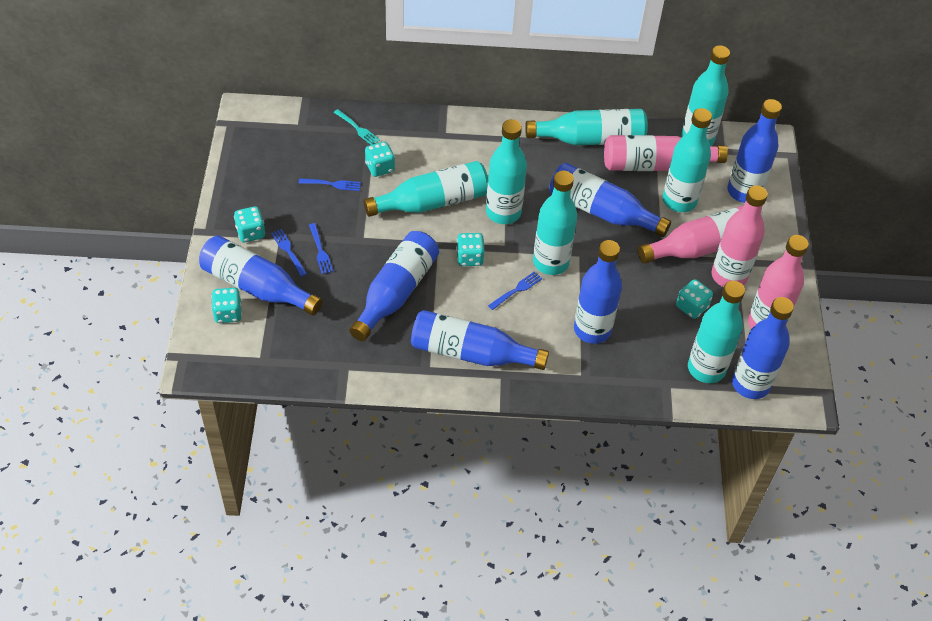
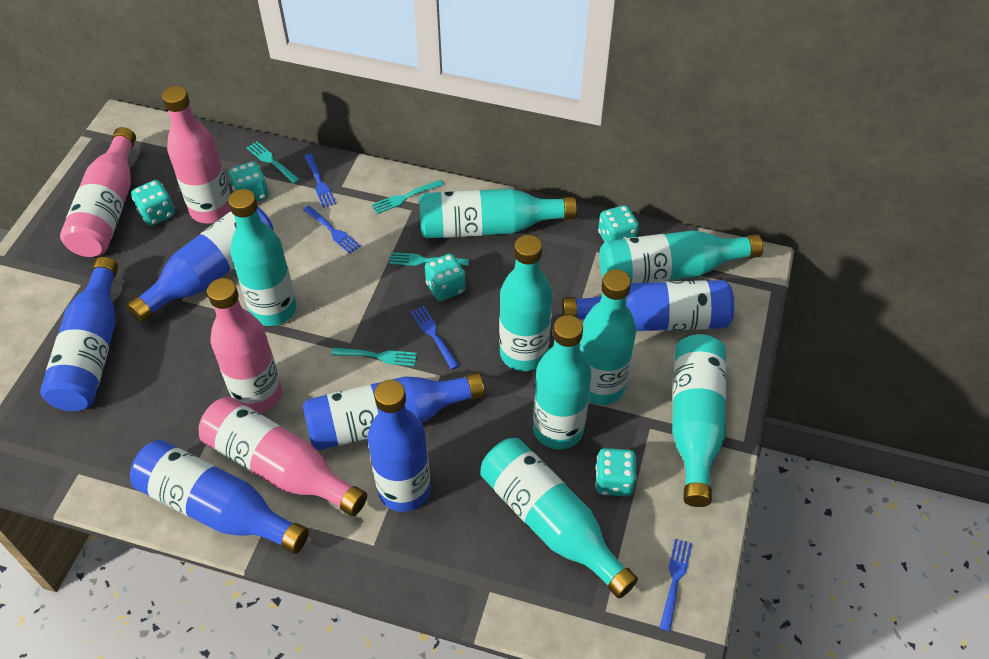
blue bottle: [199,235,323,316] [349,231,439,341] [411,310,549,370] [549,163,671,237] [574,240,622,344] [727,99,782,203] [732,297,794,399] = 7 -> [40,257,118,411] [127,206,274,323] [130,440,309,554] [303,372,485,451] [367,380,431,512] [562,280,734,331] = 6
turquoise bottle: [363,161,488,217] [486,119,527,224] [525,109,647,145] [533,171,578,275] [662,108,712,212] [681,45,730,146] [688,281,745,383] = 7 -> [228,189,297,326] [419,189,577,238] [481,438,638,599] [499,235,552,371] [533,315,592,449] [580,269,636,405] [599,230,763,283] [672,334,726,507] = 8
turquoise fork: [334,109,380,145] = 1 -> [247,141,300,184] [332,348,417,366] [371,180,444,214] [389,252,469,266] = 4

